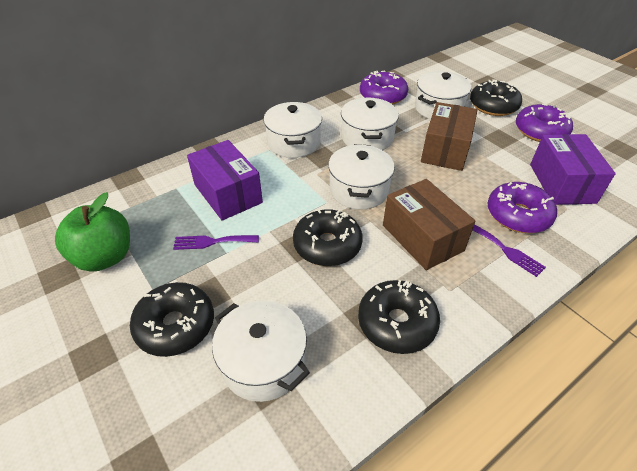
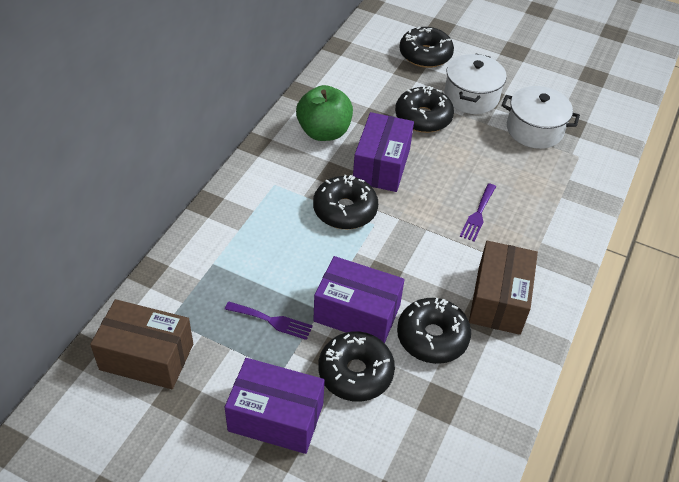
black donut: [130,282,214,357] [293,209,363,266] [358,280,440,354] [470,79,522,116] = 4 -> [313,175,378,229] [318,331,395,402] [395,86,454,133] [397,298,471,364] [399,26,454,68] = 5
purple box: [187,140,263,220] [530,134,616,205] = 2 -> [225,358,325,454] [313,256,405,343] [353,112,414,192] = 3
purple donut: [360,70,408,105] [488,182,557,233] [516,103,573,142] = 3 -> none = 0
white pot: [212,301,310,402] [263,102,322,158] [328,144,395,209] [341,98,399,150] [415,71,471,119] = 5 -> [444,53,507,114] [501,86,580,149] = 2

